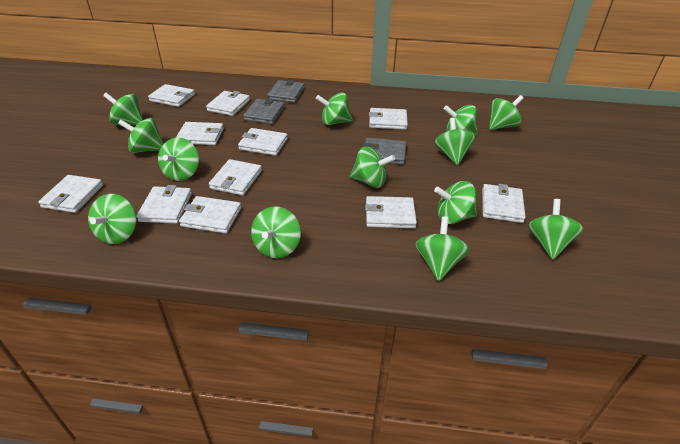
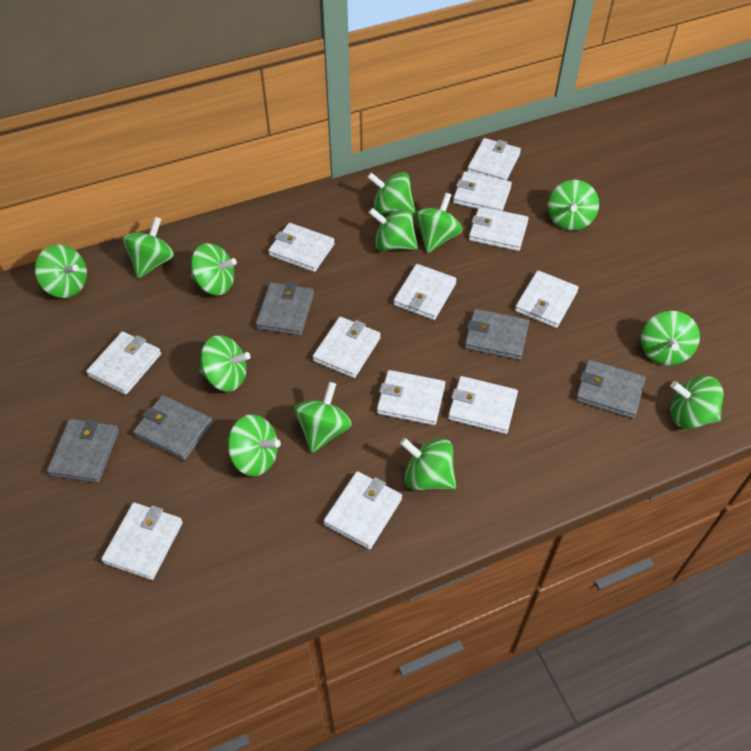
grey wallet: [243,98,285,124] [267,80,305,103] [363,138,406,165] = 3 -> [47,419,119,483] [133,395,213,461] [256,282,314,336] [464,309,529,360] [575,360,646,419] = 5
white wallet: [38,175,103,213] [136,185,192,224] [148,84,195,107] [176,122,224,145] [179,196,241,234] [206,91,250,116] [209,159,262,196] [238,128,288,156] [365,196,417,228] [369,108,408,130] [482,184,526,223] = 11 -> [86,331,161,395] [101,502,183,580] [268,223,335,272] [312,317,381,378] [323,471,402,550] [377,370,445,425] [393,264,457,320] [448,376,518,434] [453,171,512,211] [467,138,521,181] [469,206,529,251] [515,270,579,328] = 12

